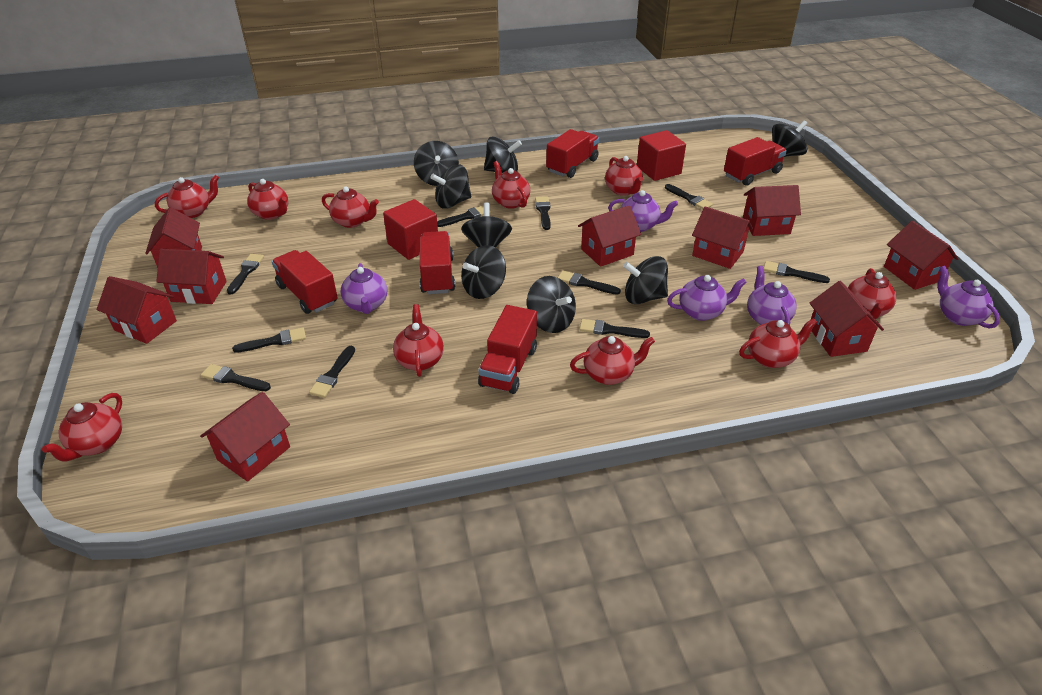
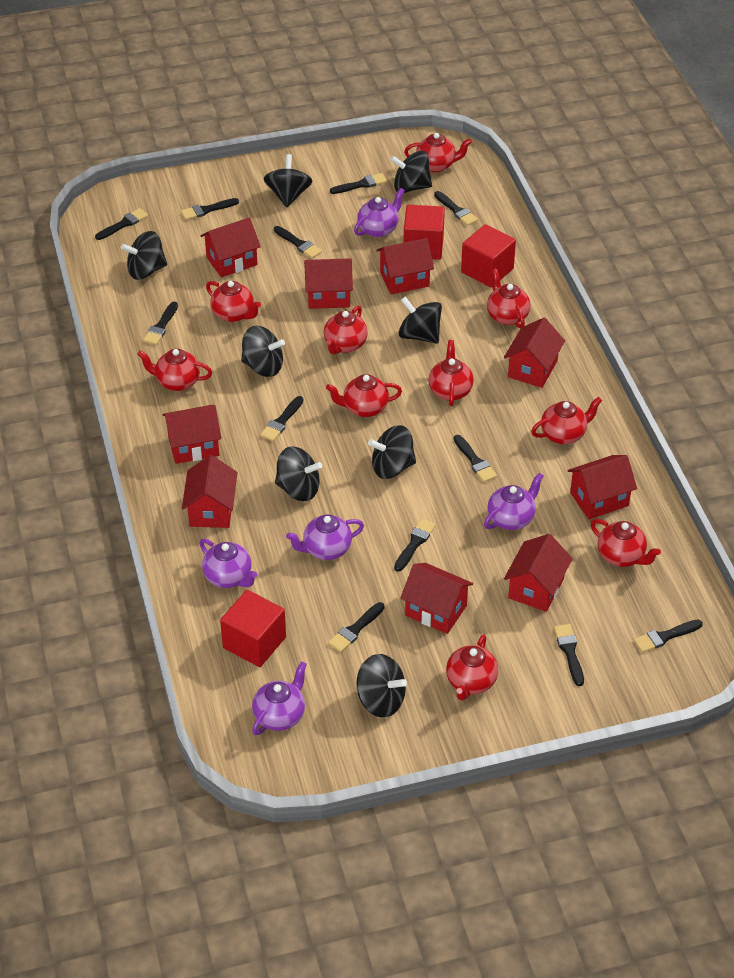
black brush: [201,364,271,391] [227,254,264,295] [232,328,306,353] [309,346,355,398] [437,205,491,227] [535,196,551,230] [557,270,621,295] [579,319,650,338] [665,184,713,209] [763,261,830,283] = 10 -> [95,208,148,240] [143,302,178,345] [181,198,239,220] [260,396,304,441] [274,226,322,258] [328,602,385,652] [330,173,387,194] [394,518,436,571] [434,191,478,226] [454,435,497,482] [554,624,584,686] [634,619,703,653] = 12
red cube: [383,199,438,260] [637,130,686,181] = 2 -> [220,590,286,667] [403,205,445,260] [461,224,516,288] = 3
red truck: [272,250,338,314] [419,231,455,294] [478,305,537,394] [546,129,599,178] [724,137,787,186] = 5 -> none = 0

